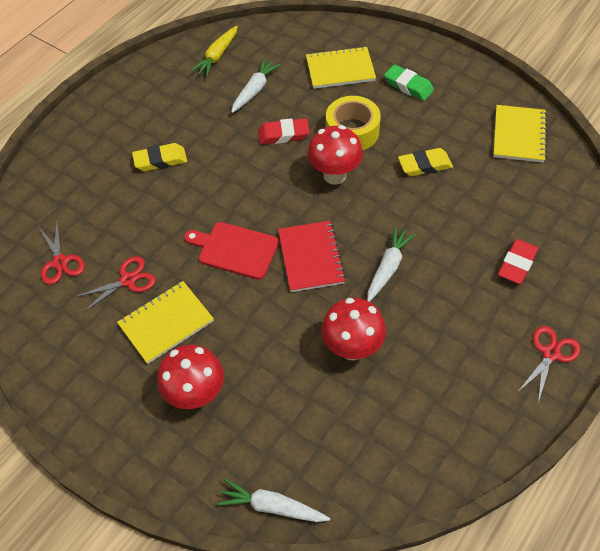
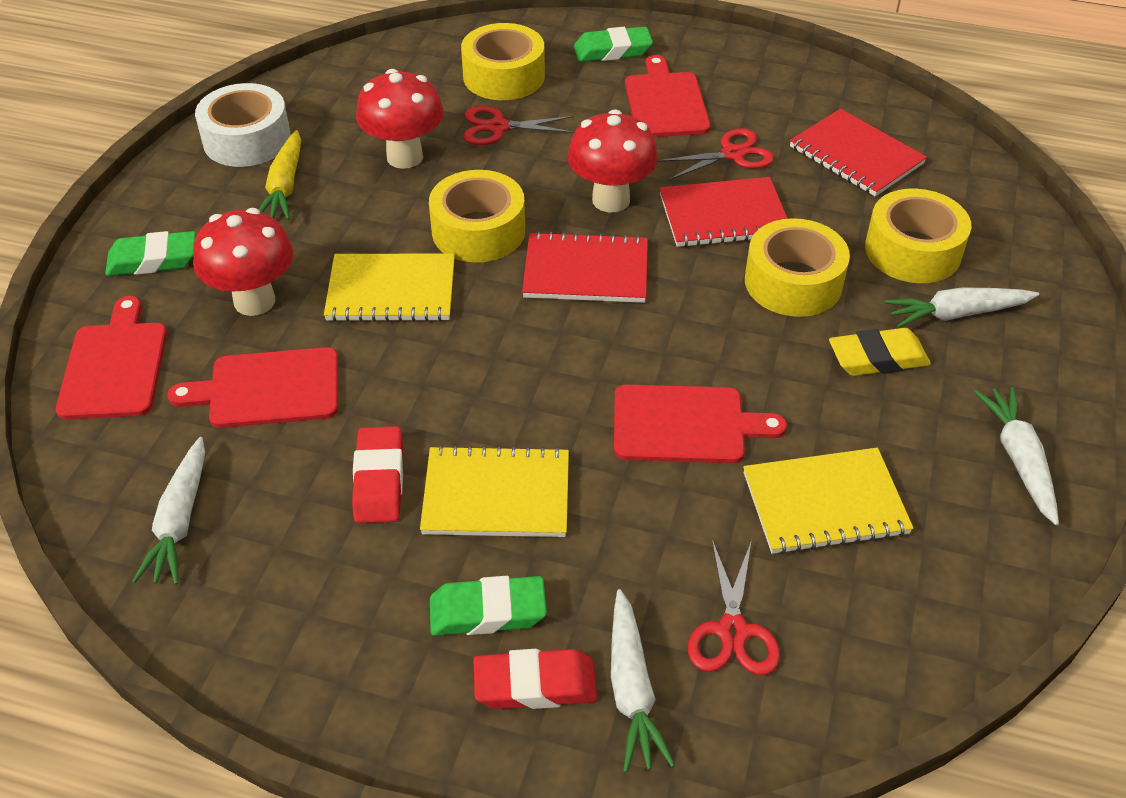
green eraser: [384,64,434,101] = 1 -> [105,231,196,276] [430,576,547,636] [574,27,653,62] = 3
red cutting board: [184,222,279,280] = 1 -> [56,296,167,420] [167,347,338,428] [614,384,787,463] [625,55,710,137] = 4
red notebook: [278,221,346,292] = 1 -> [522,231,648,303] [659,177,788,247] [790,109,927,197] = 3
white carrot: [217,479,330,522] [231,58,281,113] [367,226,416,302] = 3 -> [132,437,205,585] [611,589,675,773] [885,287,1039,328] [974,387,1059,525] = 4
white tape: none = 0 -> [195,83,291,167] = 1
yellow eraser: [132,143,187,171] [398,148,453,176] = 2 -> [829,328,931,376] = 1
yellow tape: [326,96,381,150] = 1 -> [429,170,525,263] [461,23,545,100] [745,218,850,317] [865,189,971,283] = 4

